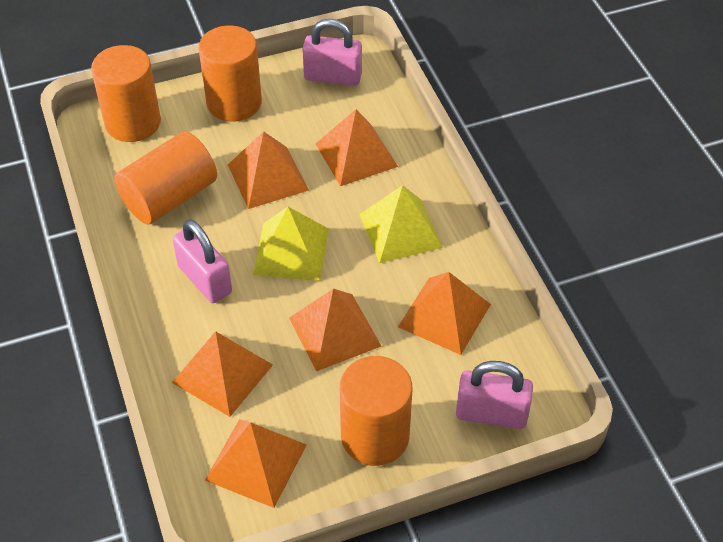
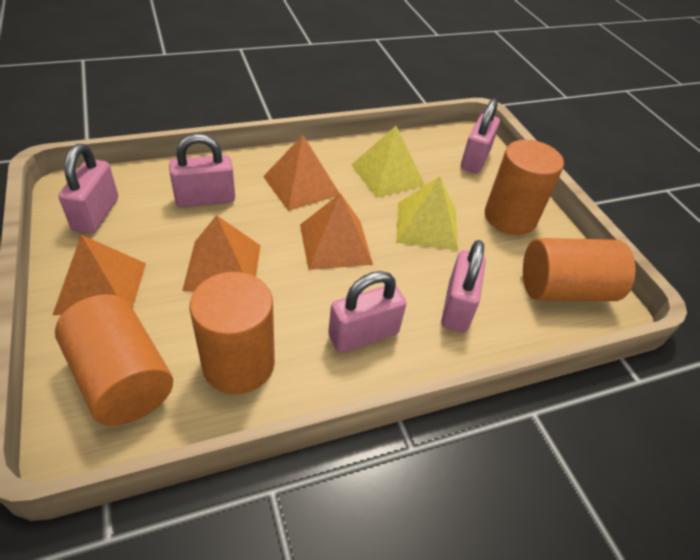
orange pyramid: [172,331,273,417] [205,419,307,508] [228,131,309,209] [289,289,381,371] [316,109,398,186] [398,272,491,355] = 6 -> [53,235,146,315] [182,215,261,292] [263,135,340,211] [300,193,373,270] = 4
pink padlock: [173,219,232,303] [302,19,362,86] [456,361,533,429] = 3 -> [58,144,118,234] [169,134,235,207] [328,271,406,353] [441,240,486,332] [461,98,500,173] = 5

